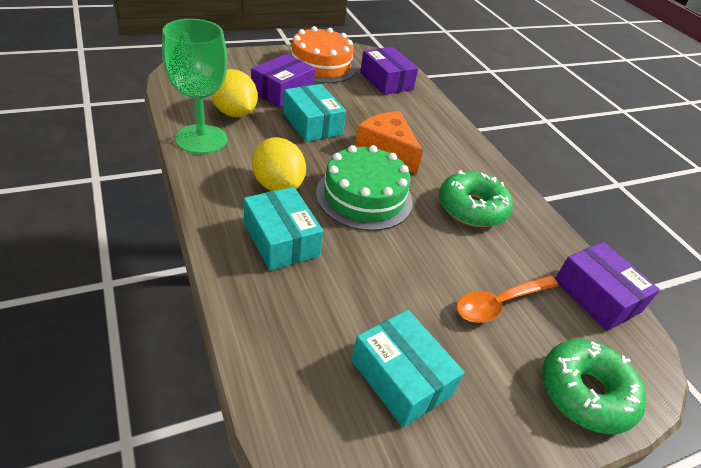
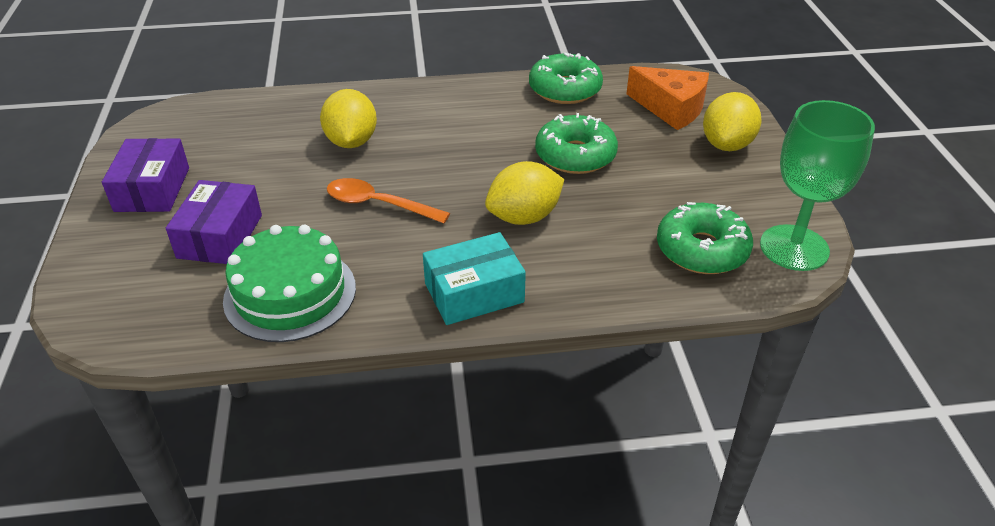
green donut: [439,170,513,227] [542,339,647,434] = 2 -> [529,53,603,104] [535,113,618,174] [657,202,753,274] = 3
orange cake: [289,26,357,83] = 1 -> none = 0
purple box: [251,54,315,107] [360,47,419,95] [555,242,660,331] = 3 -> [102,138,189,212] [166,180,262,264] = 2
turquoise box: [244,187,323,271] [283,84,346,142] [351,310,464,428] = 3 -> [423,232,526,325] = 1
yellow lemon: [211,69,258,117] [252,137,306,191] = 2 -> [320,89,377,148] [485,161,564,225] [703,92,762,151] = 3

